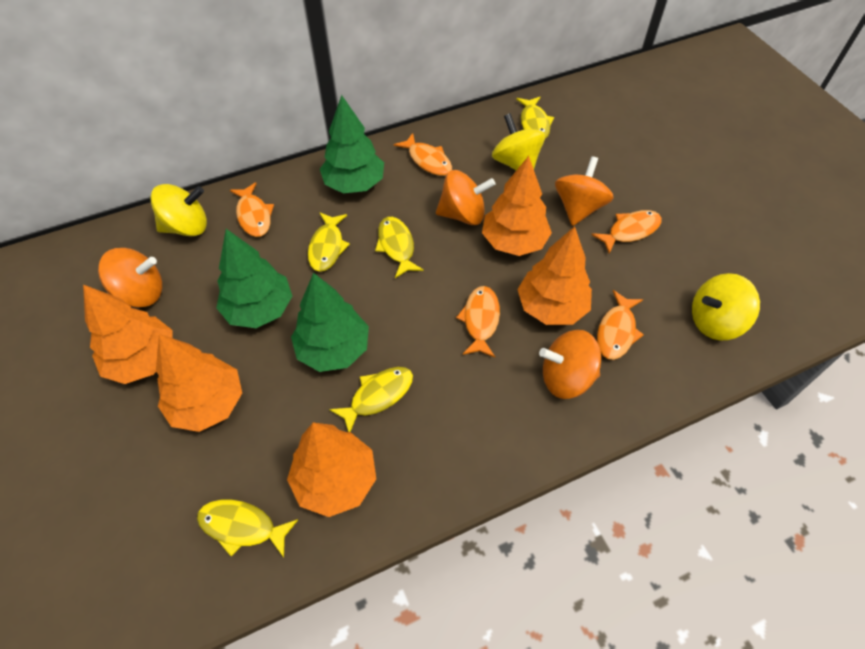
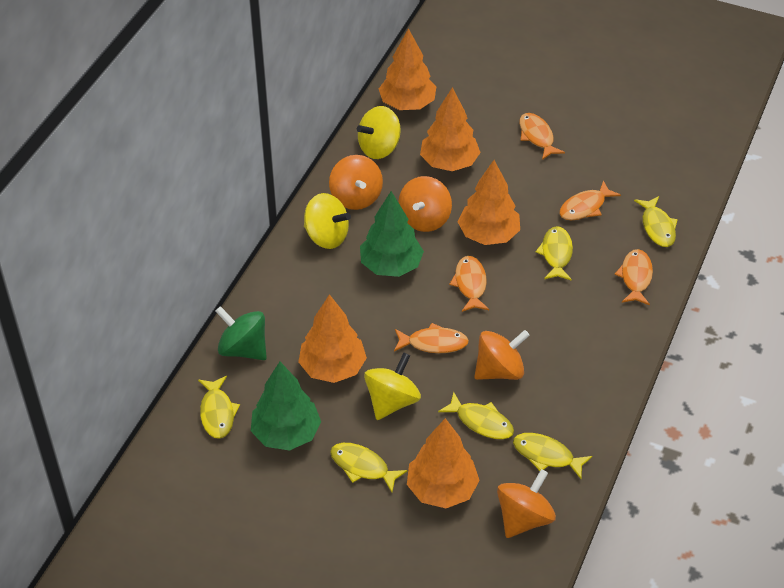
green spinning top: none = 0 -> [215,306,267,360] = 1
green tree: [216,229,292,328] [291,273,369,372] [320,95,384,193] = 3 -> [251,362,321,451] [360,191,424,277] = 2
yellow fish: [197,499,298,558] [308,212,350,272] [329,367,413,432] [375,217,424,278] [516,97,554,139] = 5 -> [198,376,240,439] [330,443,408,492] [438,392,514,440] [513,433,592,479] [536,226,573,281] [634,196,678,247] = 6

